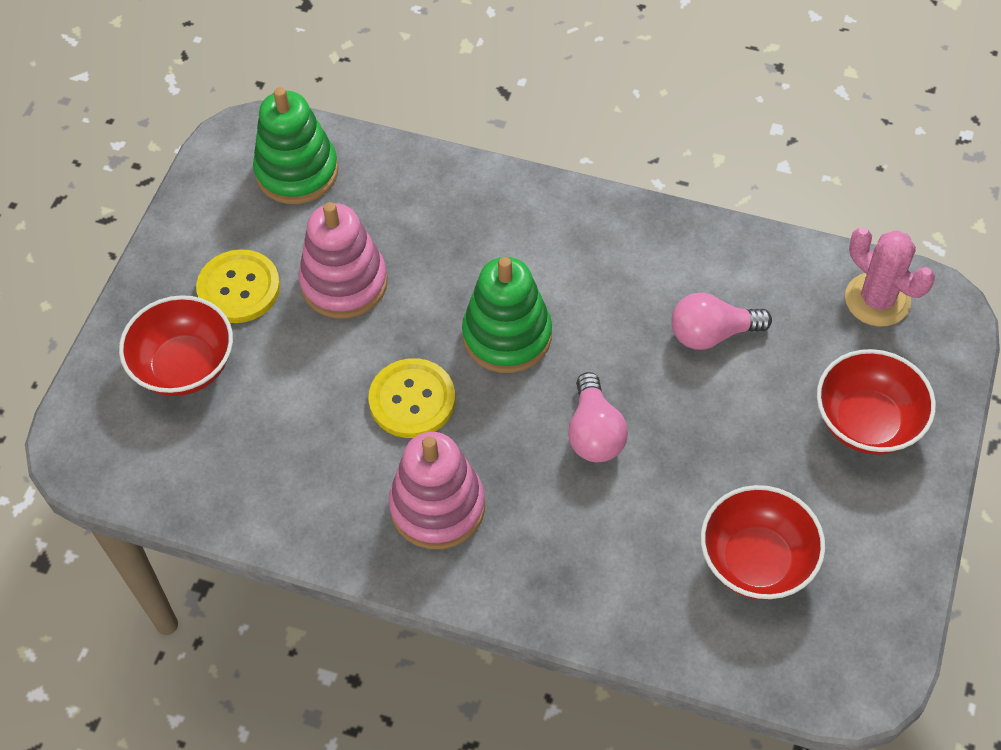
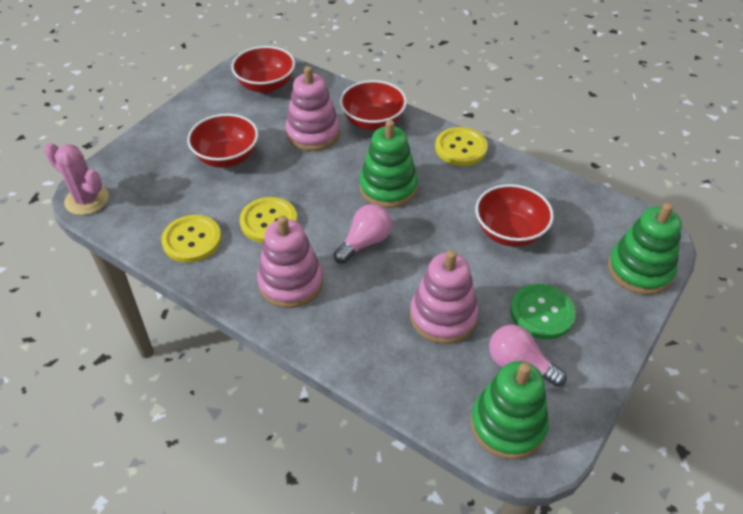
green button: none = 0 -> [510,284,576,339] = 1
green stacking toy: [253,87,339,204] [462,257,552,373] = 2 -> [359,120,418,208] [471,361,549,459] [608,203,682,295] = 3
pink stacking toy: [298,202,388,319] [389,432,485,549] = 2 -> [257,215,323,308] [285,66,340,151] [410,250,479,344] = 3
red bowl: [119,295,233,396] [701,485,825,600] [817,349,936,455] = 3 -> [187,114,258,168] [231,46,295,93] [340,80,407,131] [475,184,554,247] = 4
yellow button: [196,249,280,323] [368,358,456,438] = 2 -> [161,215,222,263] [240,197,297,243] [435,127,488,166] = 3

